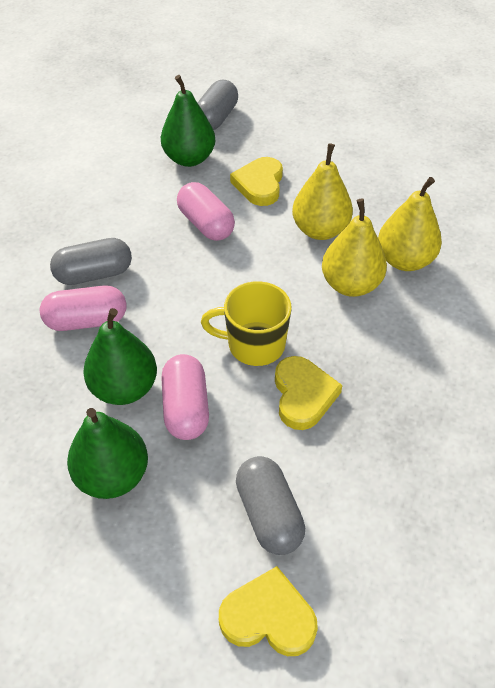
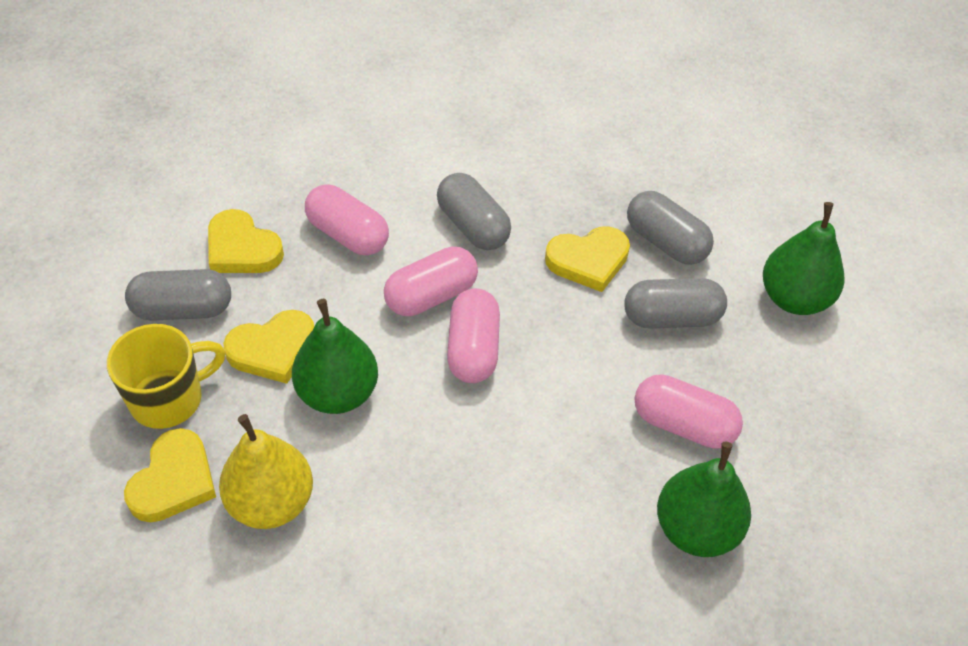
grey capsule: [50,238,132,285] [197,80,238,130] [236,456,305,555] = 3 -> [125,269,231,321] [437,173,511,250] [624,278,727,328] [627,191,714,265] = 4
pink capsule: [40,285,126,331] [161,354,209,440] [177,182,235,241] = 3 -> [305,185,389,255] [384,247,478,316] [447,288,500,383] [634,374,743,449] = 4
yellow heart: [219,566,318,656] [230,157,283,206] [275,356,342,430] = 3 -> [124,428,216,522] [208,209,284,273] [223,310,314,384] [545,227,630,292] = 4
yellow pear: [292,143,353,240] [322,198,387,297] [378,177,442,271] = 3 -> [219,414,313,529] = 1

